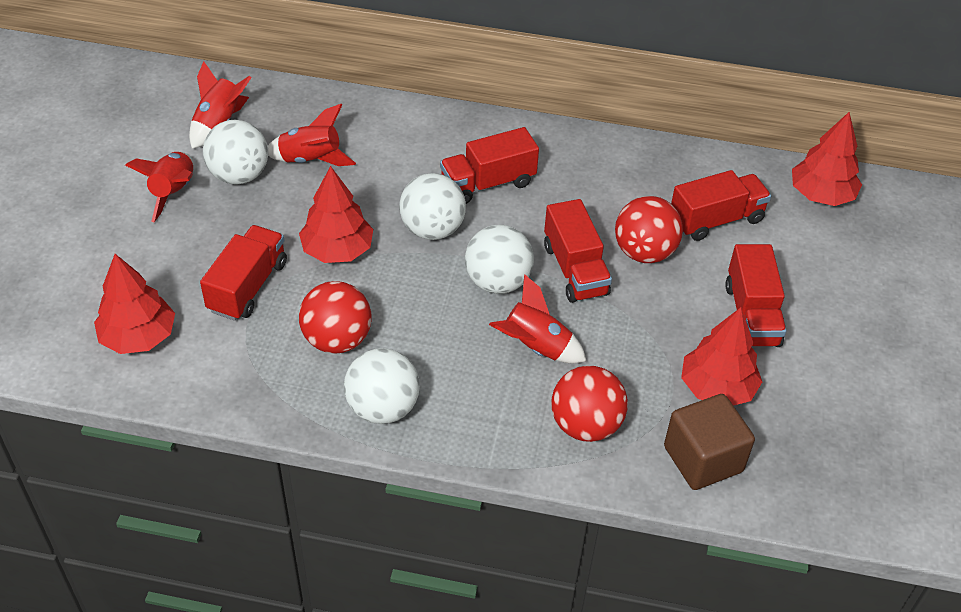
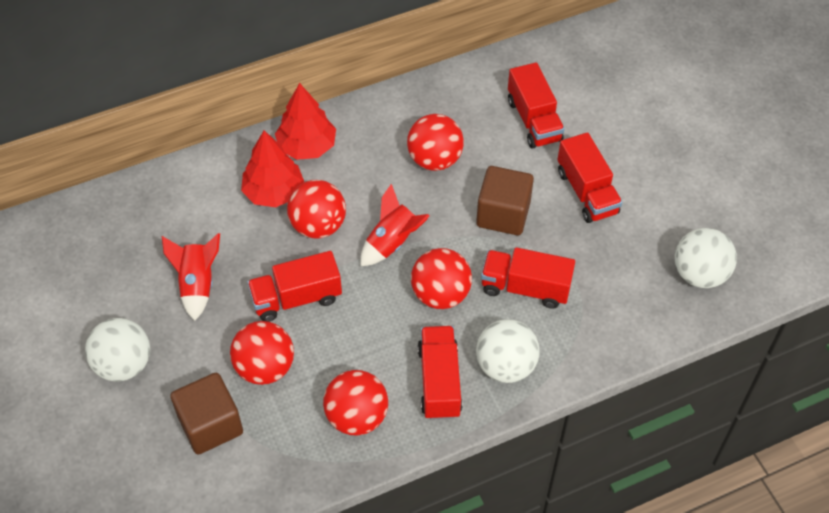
brown cube: [664,394,755,490] = 1 -> [170,373,243,455] [476,166,534,235] = 2
red ball: [299,281,372,354] [551,366,628,442] [615,196,683,263] = 3 -> [230,321,294,385] [287,180,346,239] [323,370,388,436] [407,114,464,171] [411,248,472,309] = 5
red rocket: [125,152,193,222] [189,61,252,149] [268,104,356,166] [489,274,586,363] = 4 -> [162,233,220,321] [360,184,430,266] = 2
red tree: [94,254,175,354] [299,166,373,263] [681,307,762,406] [792,112,862,206] = 4 -> [241,131,304,207] [275,83,336,160] = 2
white ball: [203,120,268,185] [344,348,420,424] [399,173,466,240] [465,225,534,294] = 4 -> [85,318,150,382] [476,319,540,383] [675,228,737,288] = 3

